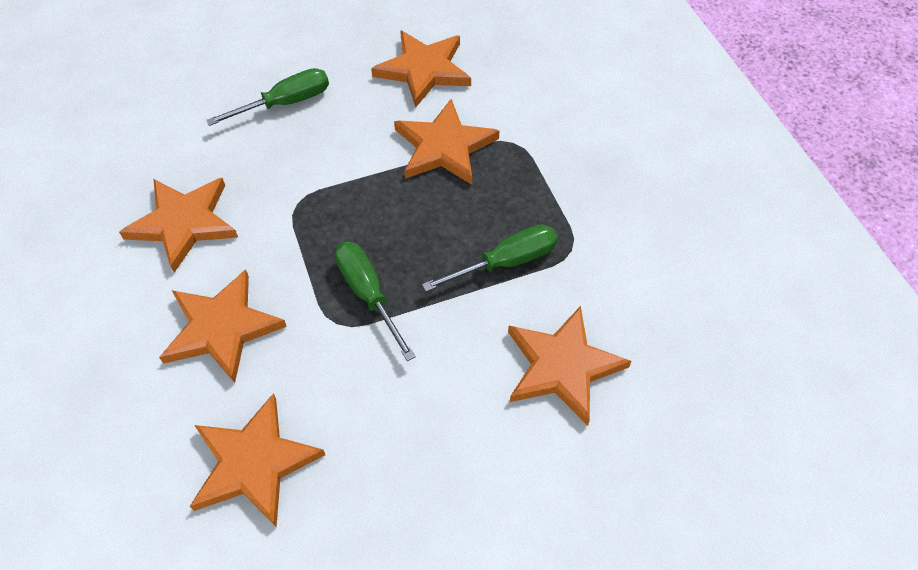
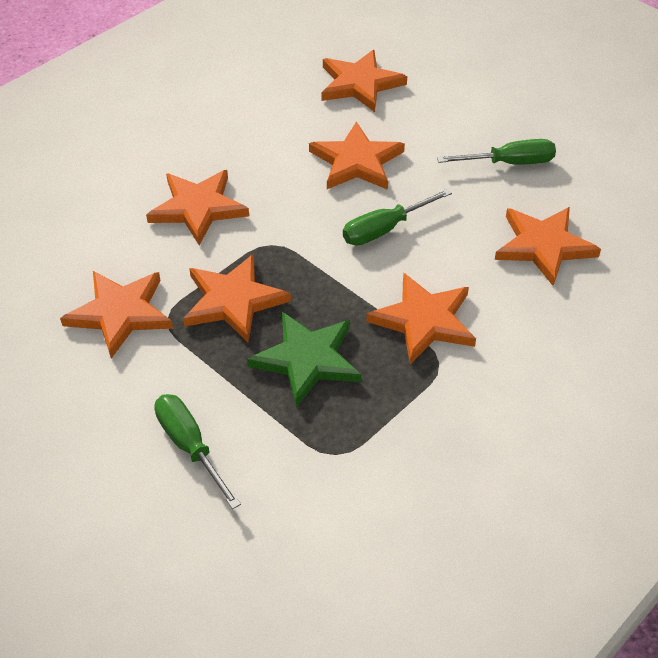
green star: none = 0 -> [247,312,361,408] = 1
orange star: [119,178,238,273] [159,269,287,383] [190,393,325,528] [371,30,471,107] [394,99,499,185] [508,306,631,426] = 6 -> [60,271,173,359] [146,170,249,245] [183,254,291,342] [309,122,405,190] [321,50,407,112] [366,273,476,364] [495,207,601,286] = 7

